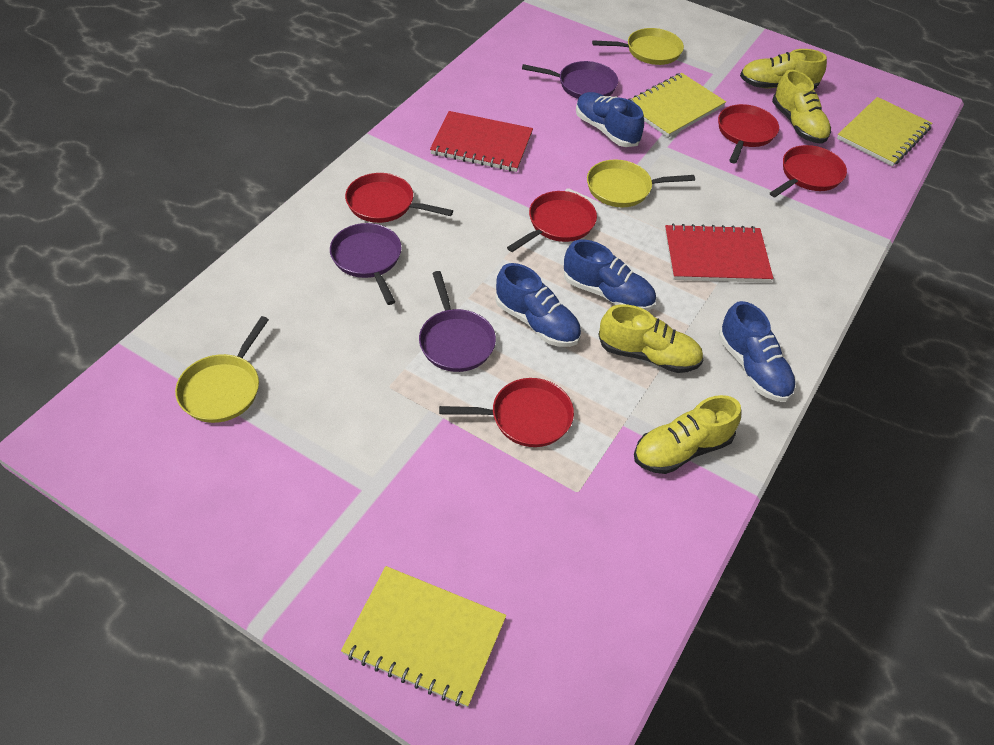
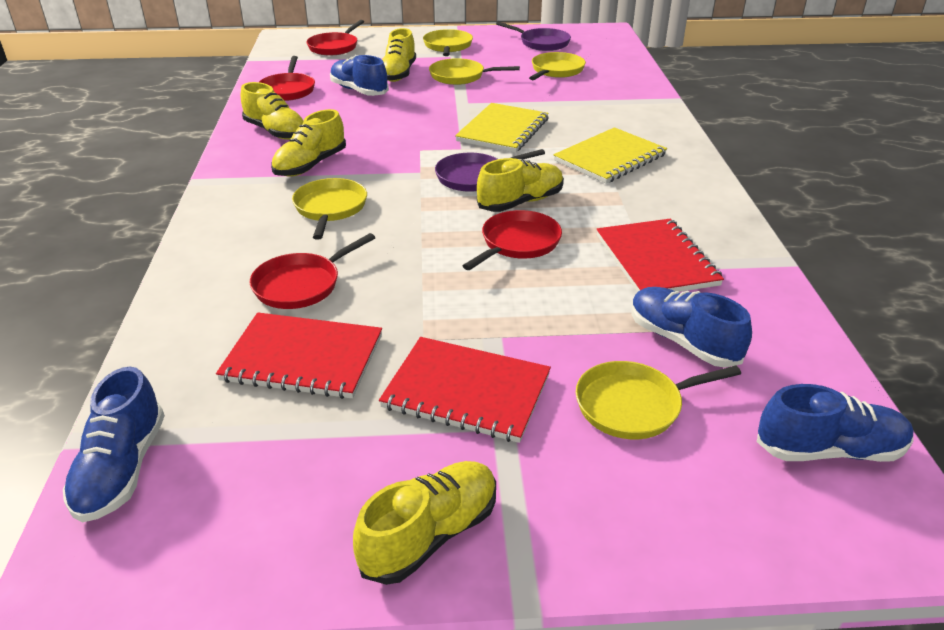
purple pan: [330,223,402,305] [419,271,496,372] [522,61,618,99] = 3 -> [435,149,545,192] [496,22,571,51] = 2
red notebook: [430,111,533,172] [665,224,773,283] = 2 -> [216,312,382,399] [379,337,551,443] [596,219,724,292] = 3
red pan: [345,173,453,223] [439,378,574,447] [507,191,597,252] [718,104,779,163] [770,145,847,197] = 5 -> [249,233,375,309] [259,56,315,101] [306,20,364,56] [463,210,562,270] = 4
yellow notebook: [341,566,506,707] [628,73,726,138] [837,97,932,166] = 3 -> [455,103,549,153] [553,127,667,184] = 2
yellow pan: [175,316,269,423] [587,160,695,207] [592,28,684,65] = 3 -> [292,178,367,240] [423,29,473,56] [429,58,520,85] [529,52,586,80] [576,361,741,439] = 5
yellow shoe: [598,304,703,373] [634,395,741,474] [740,49,827,89] [772,70,831,144] = 4 -> [241,82,303,140] [271,109,346,177] [353,461,496,585] [382,28,416,82] [477,158,564,212] = 5

